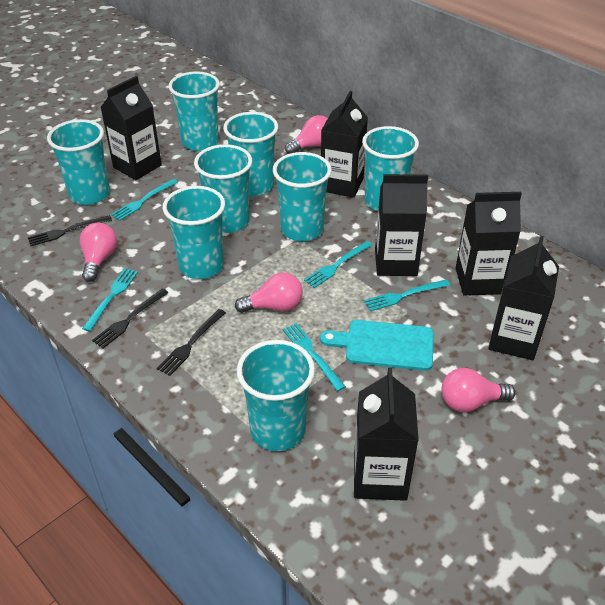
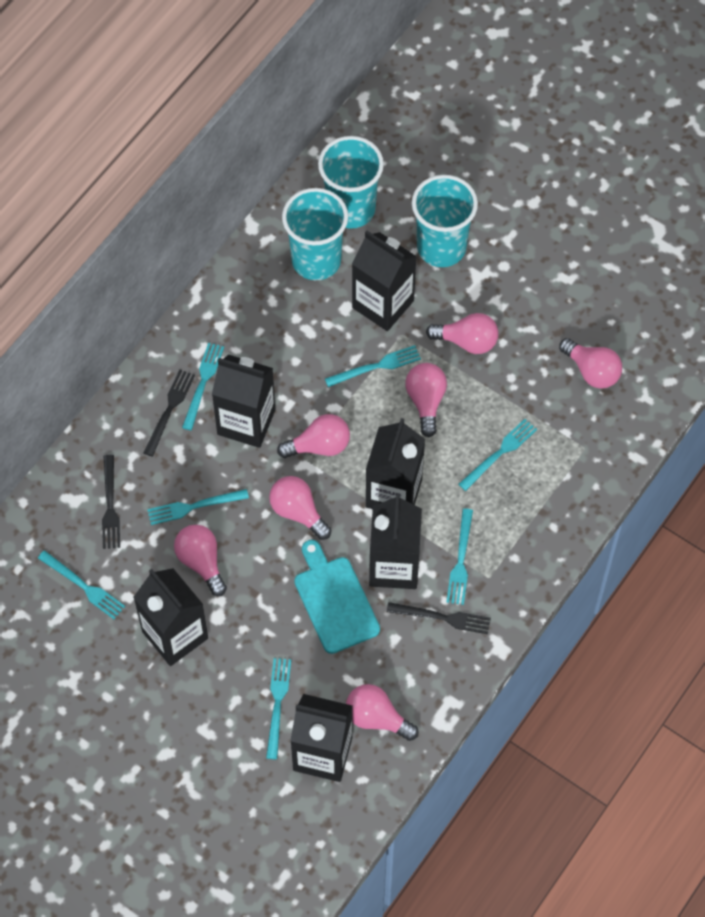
pink light bulb: [80,223,117,282] [235,273,303,313] [285,115,328,154] [441,368,516,412] = 4 -> [174,525,227,596] [269,476,331,540] [277,414,350,458] [346,684,419,741] [405,363,447,437] [426,313,499,354] [559,338,622,389] = 7
turquoise cup: [47,119,110,205] [163,186,225,279] [169,71,220,151] [194,144,252,233] [223,112,278,196] [237,340,315,451] [273,152,332,241] [362,126,419,211] = 8 -> [282,188,348,280] [318,136,384,229] [412,175,478,267] = 3
turquoise fork: [82,268,138,331] [111,179,178,221] [283,323,346,391] [304,241,372,288] [364,279,450,311] = 5 -> [38,550,125,619] [147,489,249,525] [182,343,224,430] [266,658,291,759] [325,345,421,387] [446,508,473,605] [458,419,537,491] = 7

